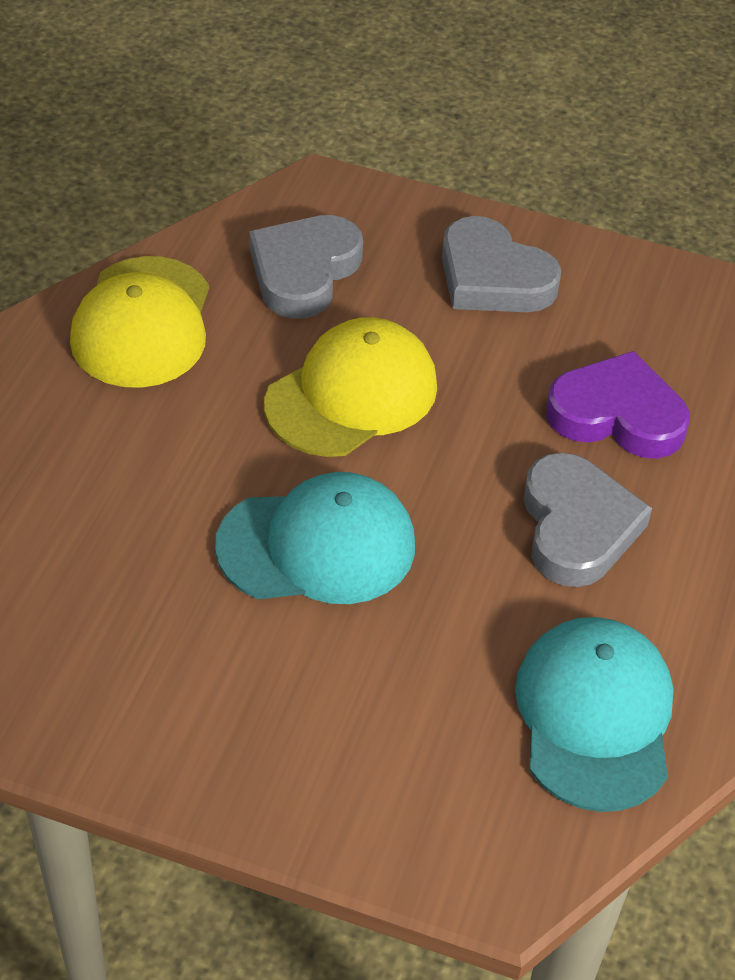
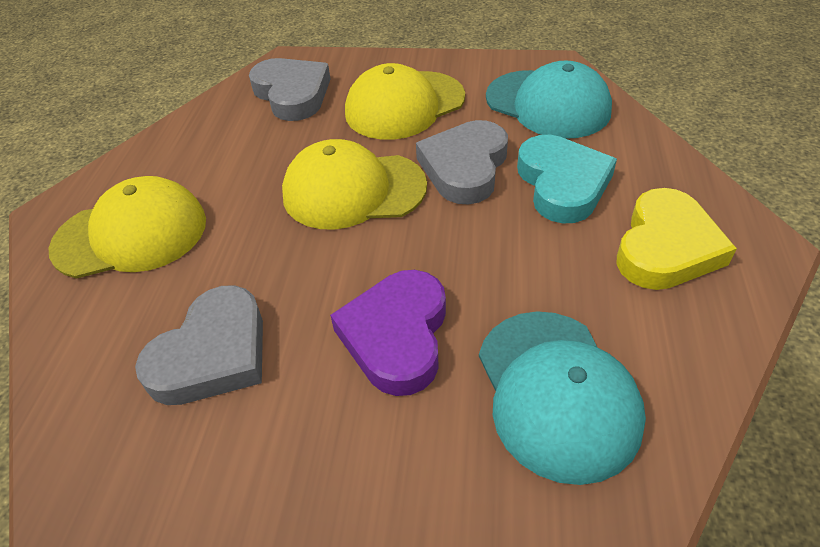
turquoise heart: none = 0 -> [517,135,617,223] = 1
yellow cap: [70,256,209,388] [264,317,437,457] = 2 -> [48,176,206,279] [282,139,427,230] [345,63,465,140] = 3
yellow heart: none = 0 -> [616,188,737,290] = 1

